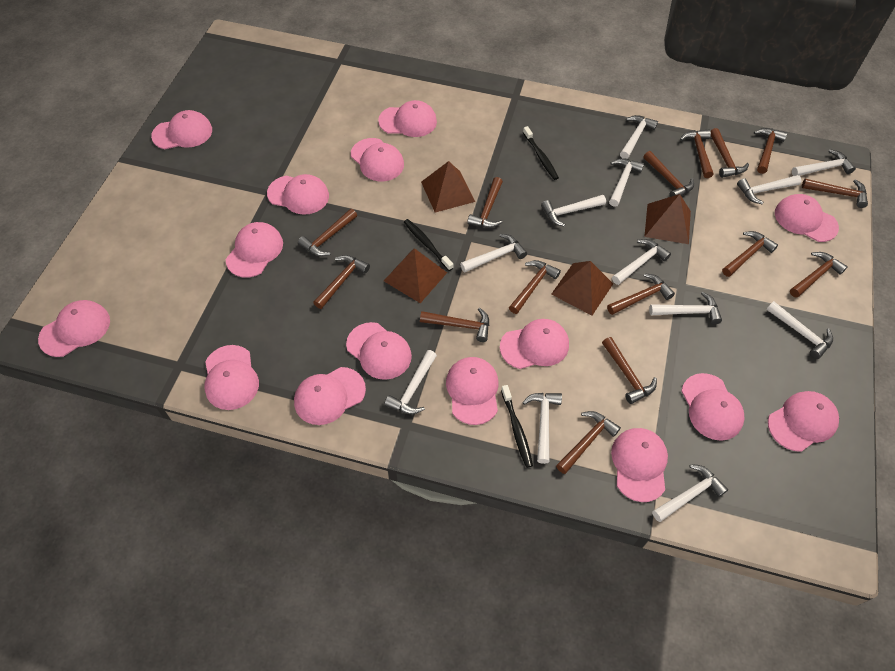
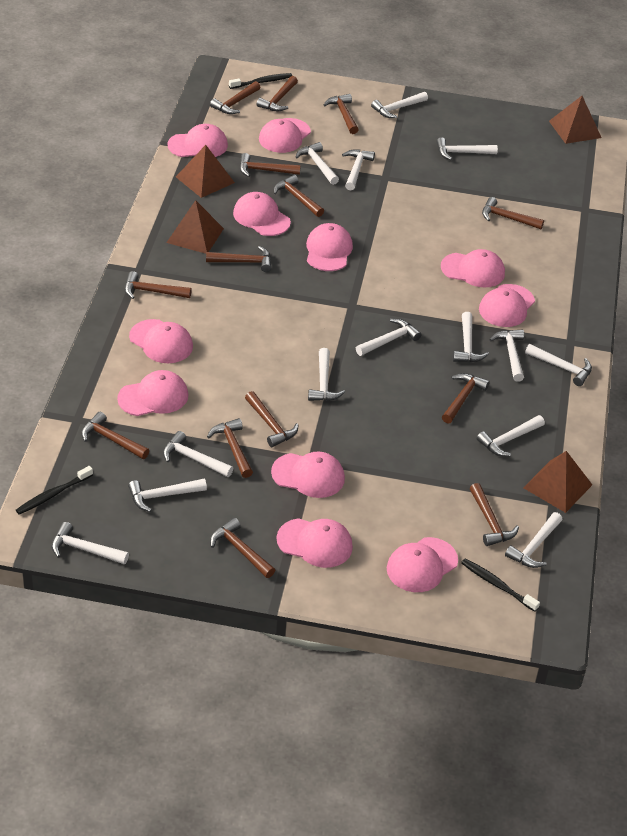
brown hammer: [298,209,357,256] [313,255,370,309] [420,308,489,342] [467,177,503,228] [509,260,561,314] [556,411,621,474] [602,337,657,404] [607,273,675,315] [643,151,694,197] [680,129,713,178] [711,128,749,178] [722,231,778,277] [754,128,787,174] [790,252,848,298] [802,179,868,208] = 15 -> [82,412,149,459] [125,271,192,299] [206,246,271,272] [207,418,253,478] [210,81,261,114] [210,518,275,578] [239,153,301,177] [245,391,299,447] [257,76,298,111] [274,175,324,217] [324,94,359,134] [442,373,490,423] [470,483,519,546] [482,197,544,229] = 14
pink cap: [38,300,110,357] [151,110,212,149] [204,345,259,410] [226,222,283,278] [267,174,329,215] [294,367,366,425] [346,322,412,380] [351,138,404,181] [378,100,437,137] [446,357,499,425] [500,319,569,369] [611,428,668,502] [681,373,745,441] [768,391,839,452] [775,194,839,242] = 15 -> [117,370,189,416] [129,319,193,363] [168,124,228,157] [233,192,291,236] [259,118,311,153] [271,451,345,498] [277,518,353,568] [306,223,353,271] [387,537,458,592] [441,249,505,287] [479,284,535,327] = 11
white hammer: [384,350,437,414] [460,234,527,273] [522,393,562,464] [541,195,606,227] [609,158,644,207] [612,239,671,285] [620,115,658,159] [649,292,722,324] [652,464,728,522] [737,175,801,204] [766,301,833,359] [792,149,856,176] = 12 -> [51,522,129,565] [128,479,207,512] [163,431,233,477] [296,142,339,185] [308,348,345,401] [342,150,375,190] [356,319,422,356] [371,92,428,118] [436,137,498,160] [453,312,489,362] [477,415,545,456] [489,329,524,382] [505,512,563,568] [525,344,592,386] = 14

